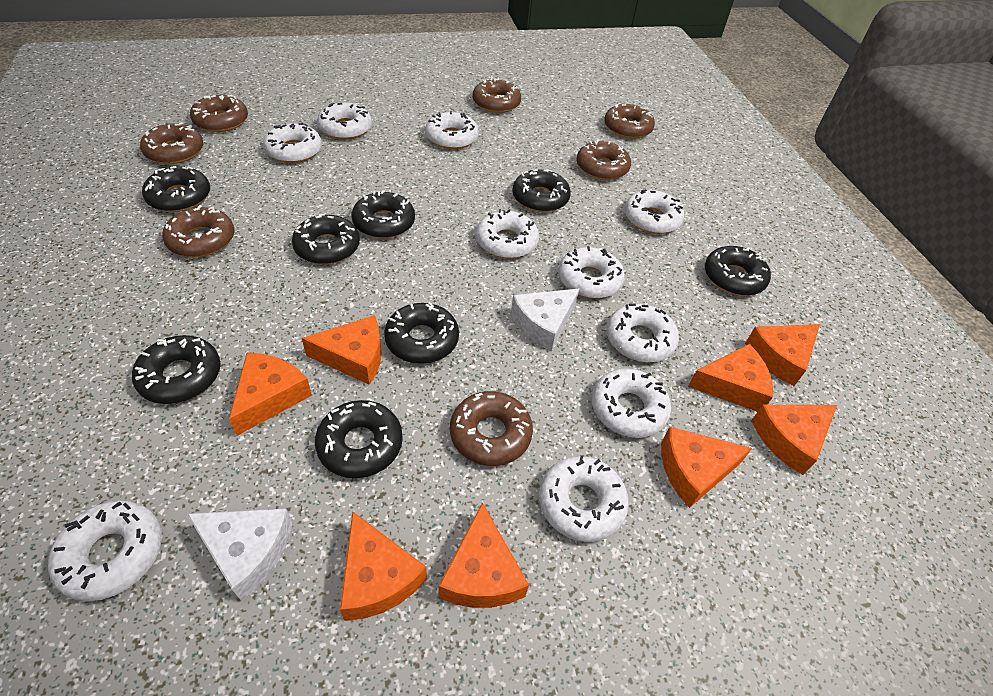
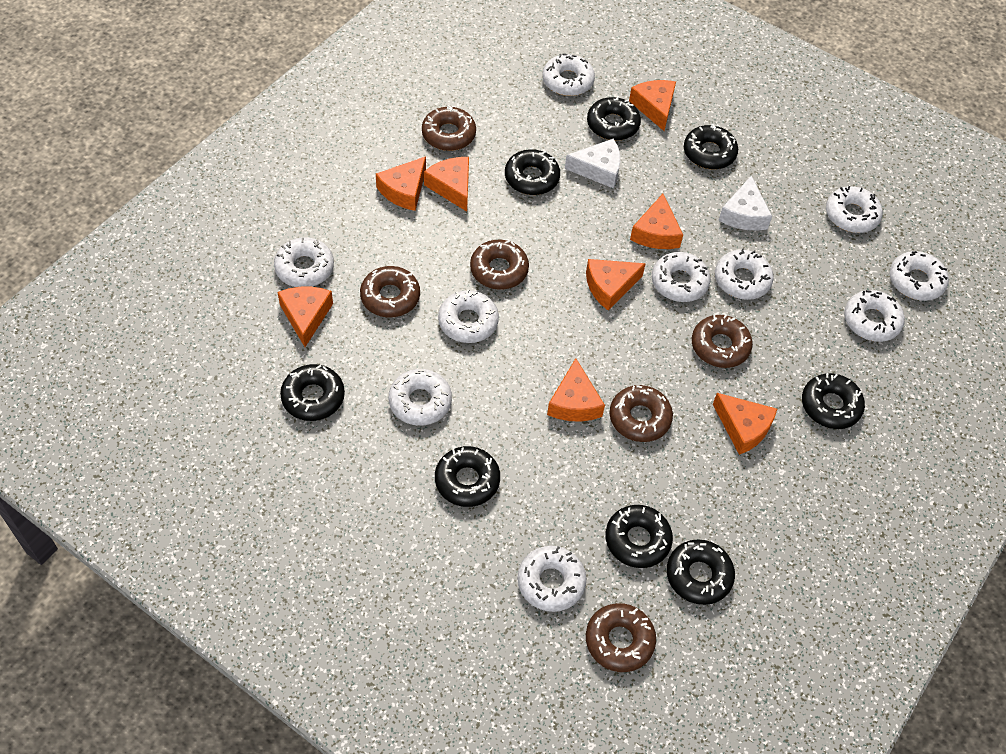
brown donut: [140,122,204,164] [162,205,234,257] [190,95,248,132] [450,391,533,466] [472,78,521,113] [576,140,631,180] [604,104,655,139] = 7 -> [360,266,420,318] [422,105,476,151] [470,240,529,290] [586,603,656,672] [610,385,673,442] [692,314,753,368] = 6

